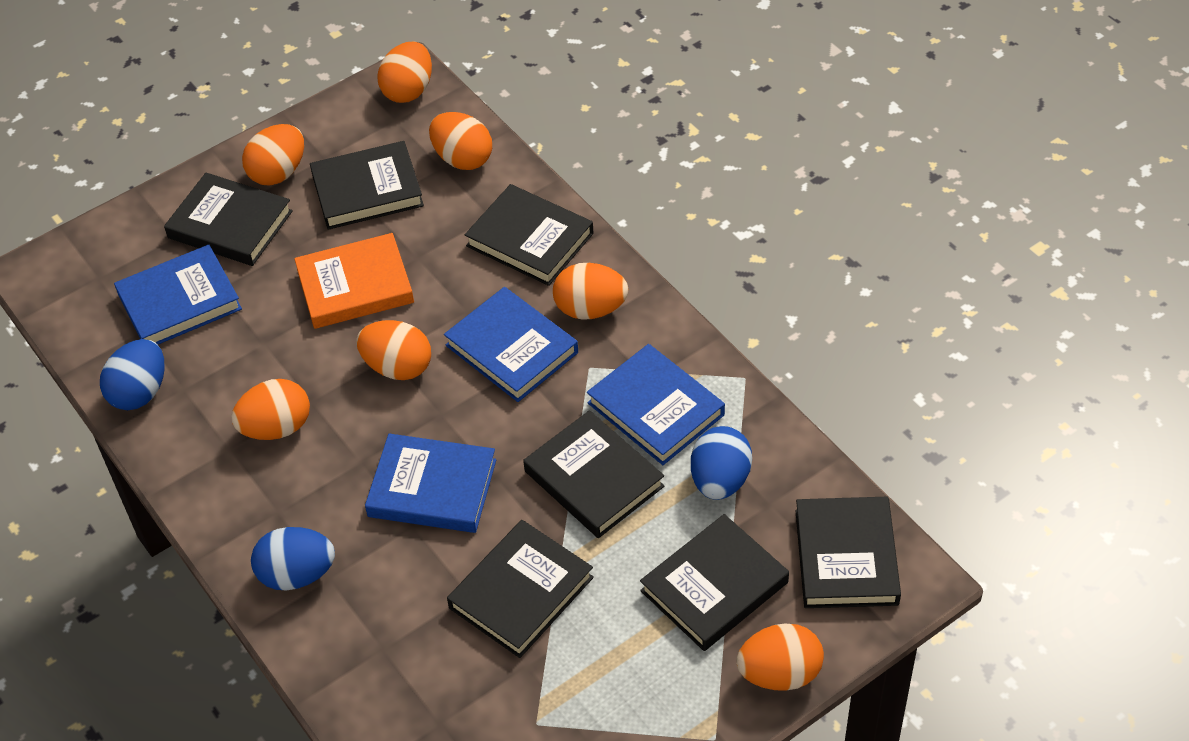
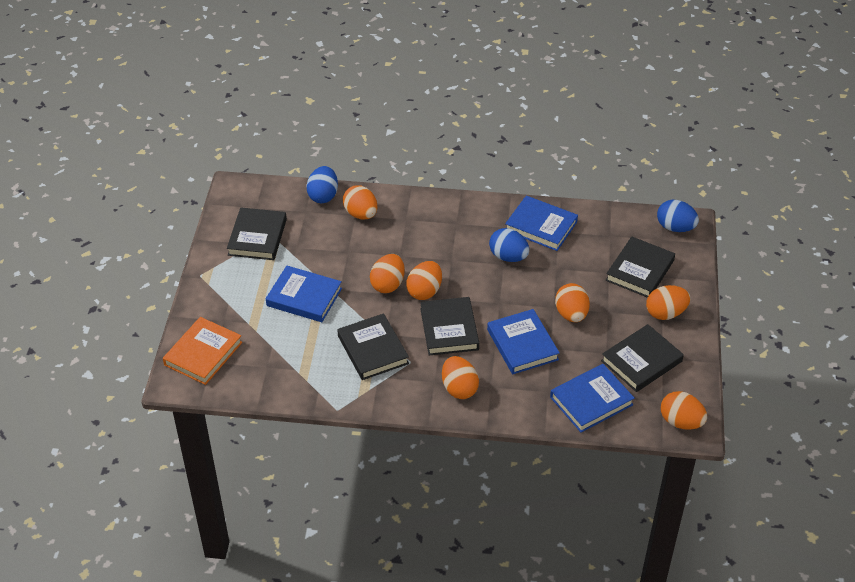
black book: [164,173,293,266] [310,141,424,230] [447,520,594,658] [465,184,593,286] [523,410,664,538] [640,514,789,651] [795,497,901,608] = 7 -> [227,207,287,260] [338,313,409,380] [420,297,479,355] [601,324,684,392] [606,236,675,298] = 5

